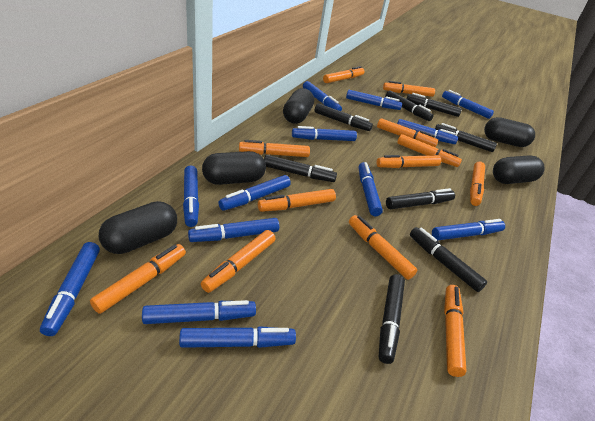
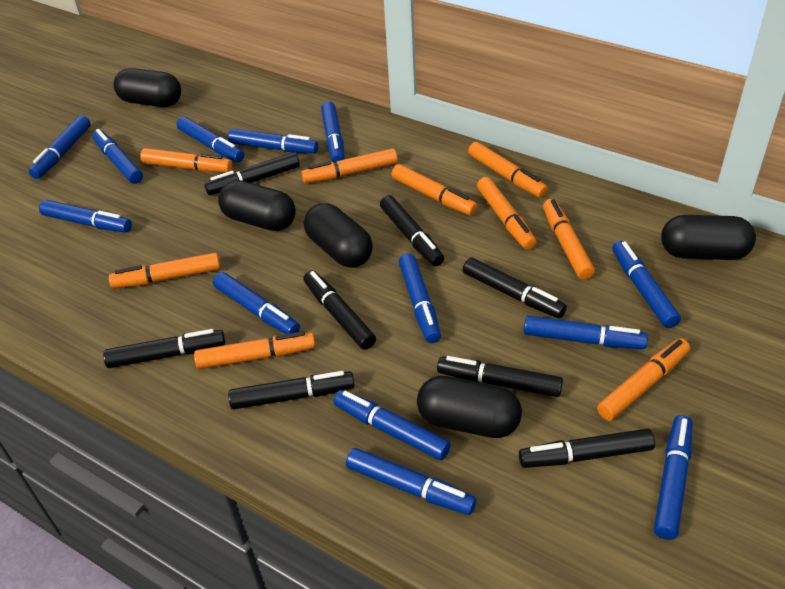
orange marker: [90,244,186,314] [201,230,275,293] [239,140,310,157] [258,189,336,212] [323,66,365,83] [349,215,417,280] [376,155,441,168] [377,118,438,147] [383,81,435,97] [397,134,462,167] [444,285,467,377] [470,161,485,206] = 12 -> [109,253,221,289] [140,148,232,172] [194,331,315,369] [301,148,398,184] [392,164,478,215] [468,142,548,198] [477,177,536,250] [543,199,595,280] [597,338,690,421] = 9

